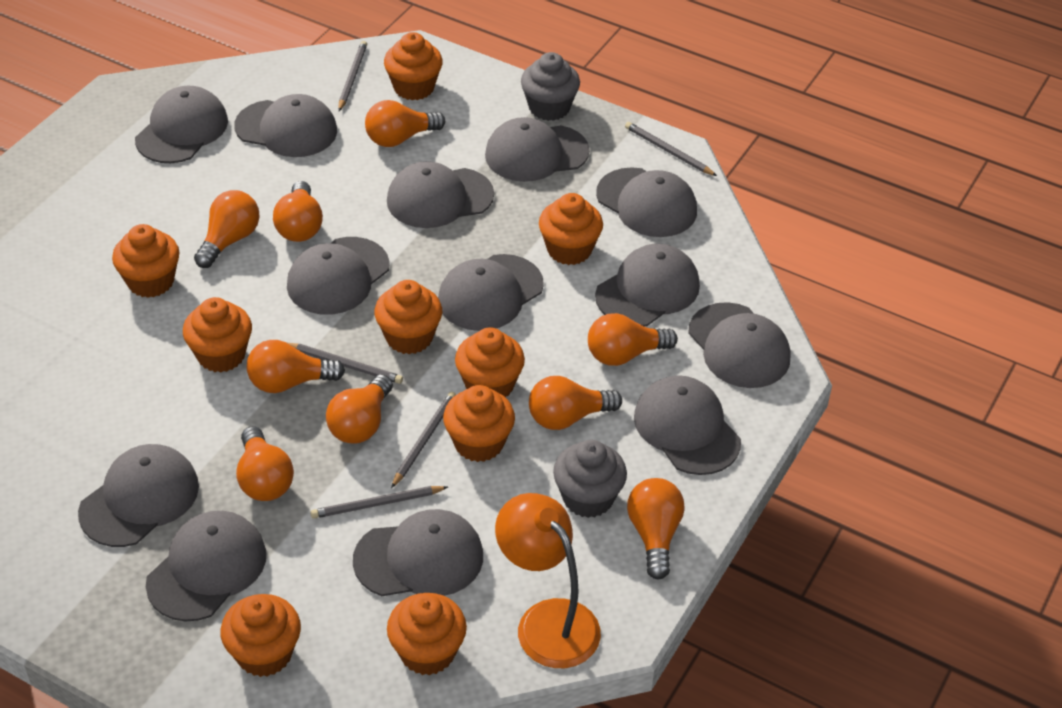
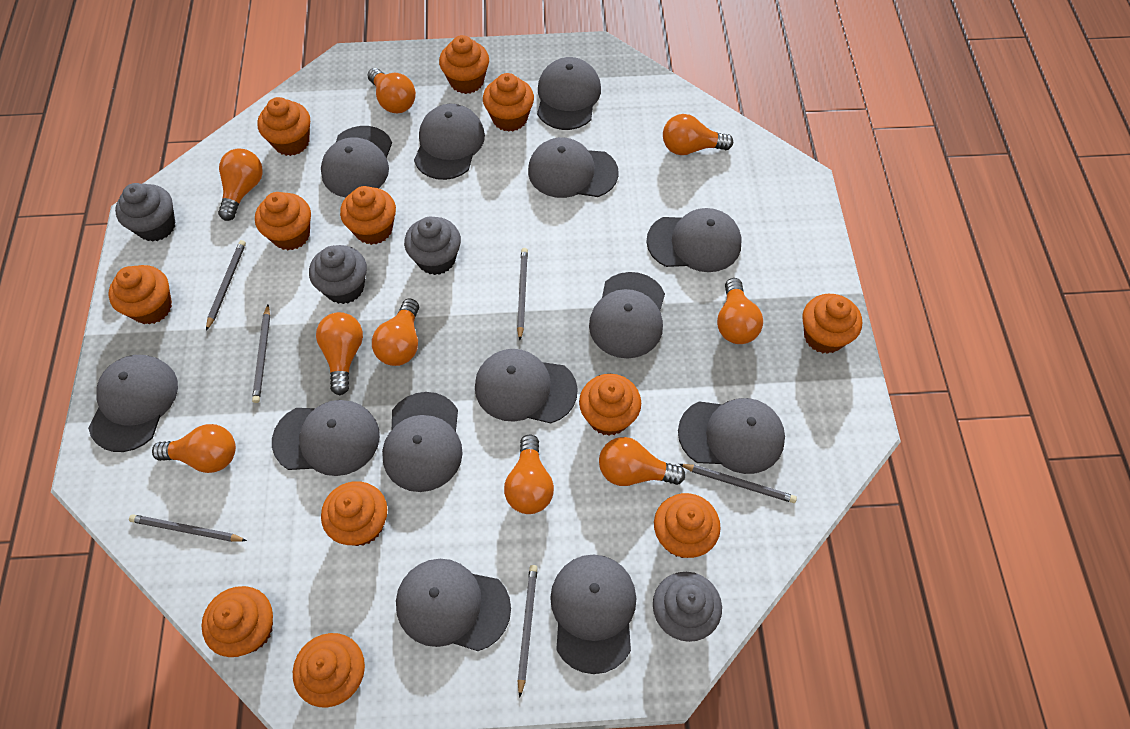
grey cupcake: [521,52,580,121] [553,440,627,518] = 2 -> [115,183,176,242] [309,245,367,304] [404,217,461,275] [653,572,722,642] = 4
grey pencil: [288,343,403,384] [310,486,448,519] [338,41,367,111] [391,392,456,488] [625,122,717,176] = 5 -> [129,514,247,542] [206,240,246,331] [252,305,270,403] [517,248,528,340] [517,565,538,697] [679,464,797,503] = 6
orange cupcake: [112,224,180,298] [183,297,252,373] [220,594,301,677] [374,280,442,354] [384,32,443,100] [387,593,467,675] [443,385,515,462] [455,327,525,397] [539,193,603,265] = 9 -> [108,265,172,325] [202,586,273,657] [255,192,311,250] [257,97,310,156] [293,633,365,708] [321,481,388,546] [340,186,396,245] [439,35,489,94] [483,73,534,132] [579,374,641,436] [654,493,721,558] [802,294,862,354] = 12
orange lamp: [495,493,601,668] = 1 -> none = 0

